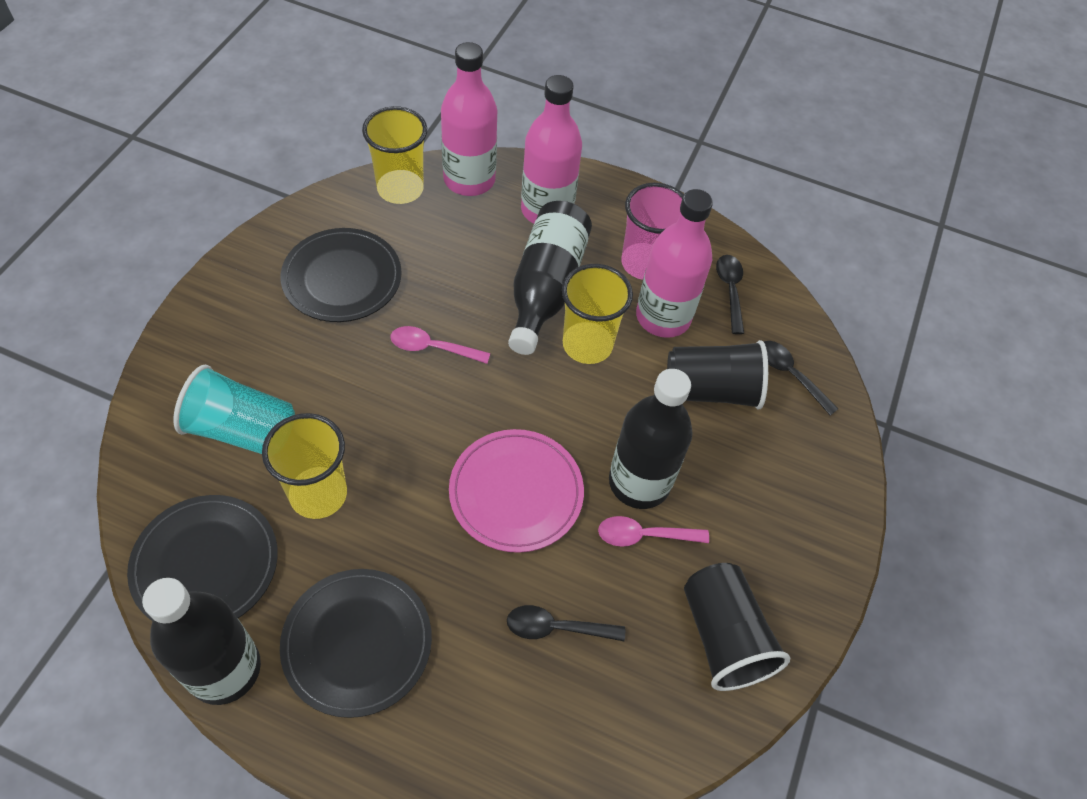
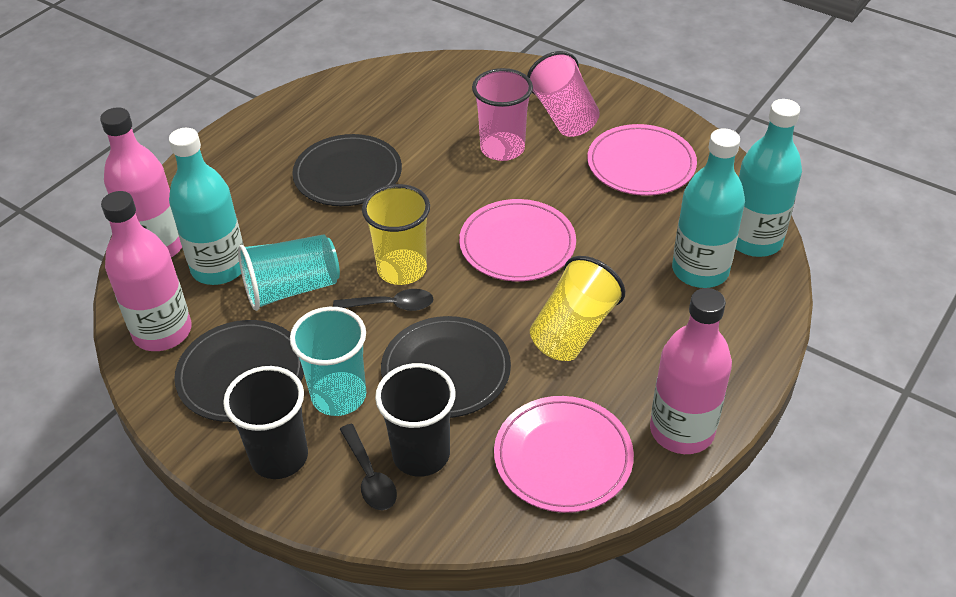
black bottle: [142,578,261,705] [508,201,592,355] [609,369,693,509] = 3 -> none = 0
black spoon: [507,605,625,641] [716,255,744,334] [764,341,838,415] = 3 -> [333,289,433,311] [340,424,397,511] = 2
pink cup: [621,183,684,280] = 1 -> [472,68,533,161] [527,51,600,137] = 2
pink plate: [449,429,584,553] = 1 -> [459,199,576,282] [494,396,634,513] [587,124,697,196] = 3
pink spoon: [390,326,490,364] [598,516,709,547] = 2 -> none = 0
turquoise bottle: none = 0 -> [169,128,244,285] [672,129,745,288] [736,99,802,257] = 3
turquoise cup: [173,365,295,454] = 1 -> [238,234,340,311] [290,307,366,416] = 2
yellow cup: [262,413,347,519] [362,106,427,204] [562,264,633,364] = 3 -> [362,184,430,285] [530,256,625,361] = 2

